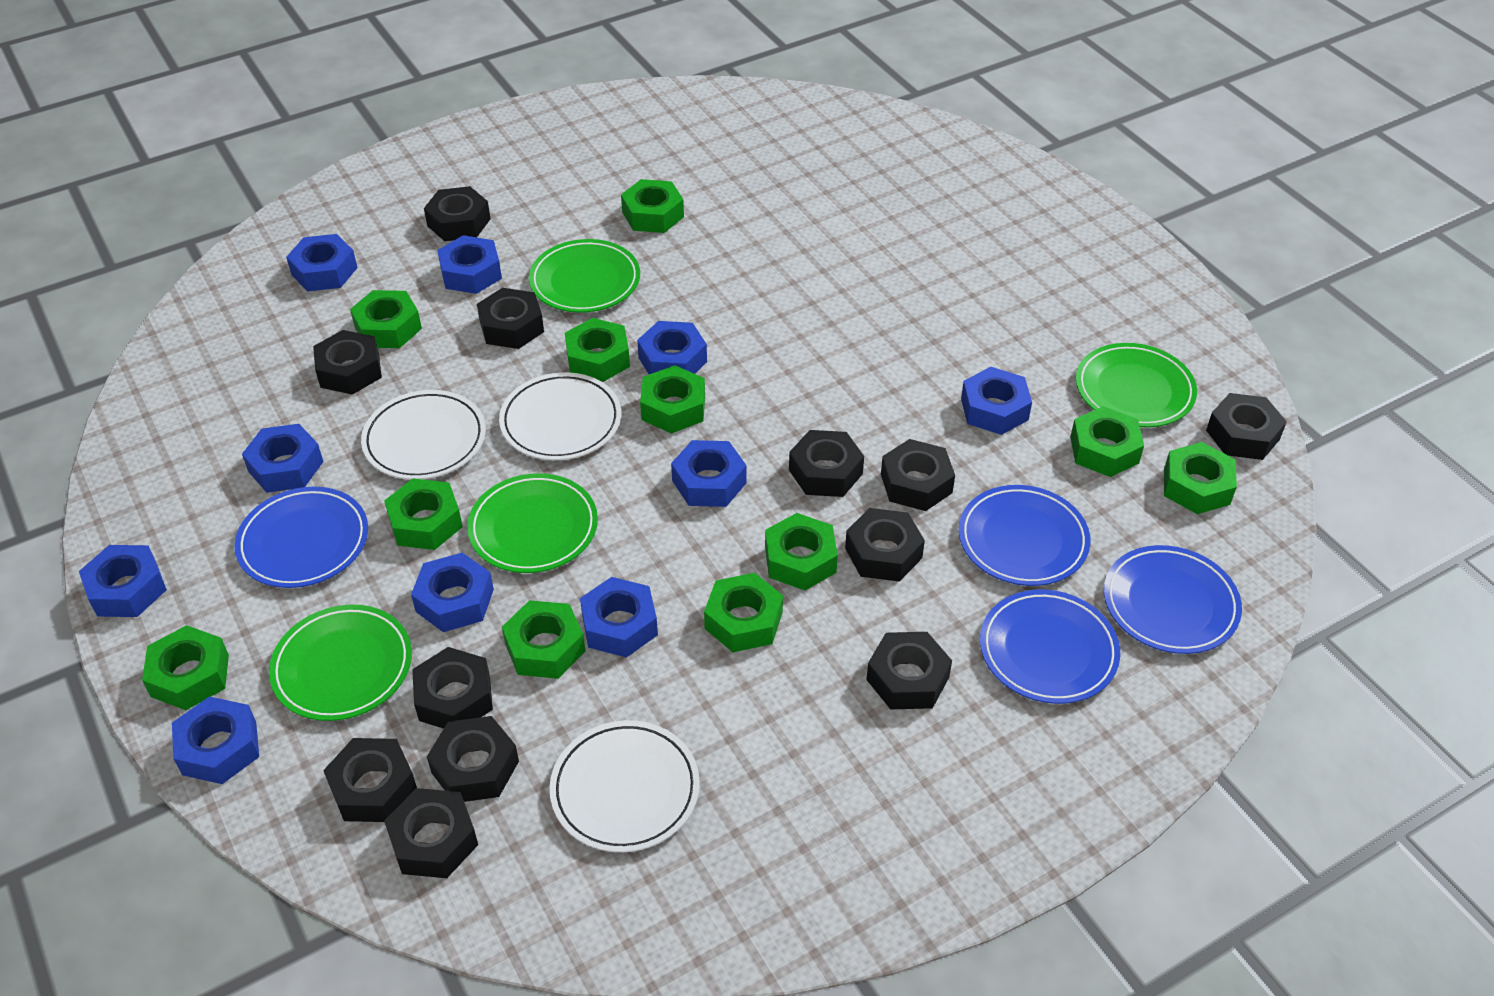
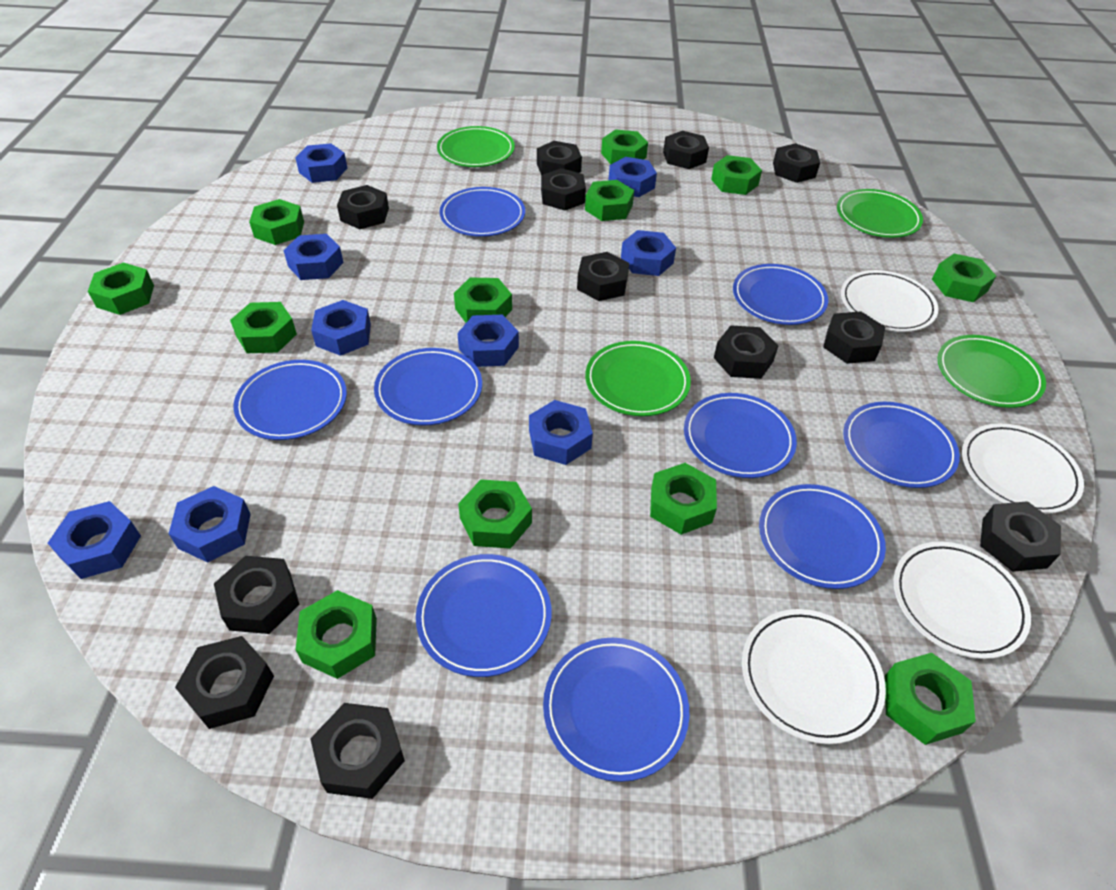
blue nut: [79,545,167,617] [172,696,259,784] [242,424,324,493] [286,234,358,291] [411,553,494,632] [437,235,502,294] [580,577,658,658] [637,321,707,374] [671,440,746,507] [961,367,1032,435] = 10 -> [48,501,141,579] [169,486,251,563] [283,234,344,280] [295,143,347,183] [311,300,371,356] [457,315,519,367] [529,400,593,465] [608,157,657,197] [621,230,676,276] = 9
blue plate: [235,487,368,588] [959,485,1090,586] [980,589,1120,704] [1104,545,1242,654] = 4 -> [233,360,347,440] [374,348,482,426] [416,554,552,677] [440,187,525,237] [543,638,690,782] [684,393,797,478] [733,264,828,325] [759,484,886,589] [843,402,960,488] = 9
green nut: [142,625,229,710] [350,290,422,348] [384,478,463,550] [502,600,586,679] [565,318,630,382] [621,179,684,233] [640,365,705,434] [704,573,783,652] [765,513,838,590] [1070,406,1144,477] [1164,442,1237,514] = 11 -> [88,263,154,315] [230,302,297,353] [249,199,304,245] [296,590,377,679] [454,277,512,323] [458,480,532,549] [585,180,634,221] [601,129,648,164] [650,463,717,535] [711,155,762,195] [885,653,976,745] [932,254,996,303] = 12
white plate: [361,390,486,480] [499,372,621,460] [550,720,700,852] = 3 -> [742,609,886,744] [841,270,938,332] [894,541,1031,659] [962,423,1084,514] = 4

